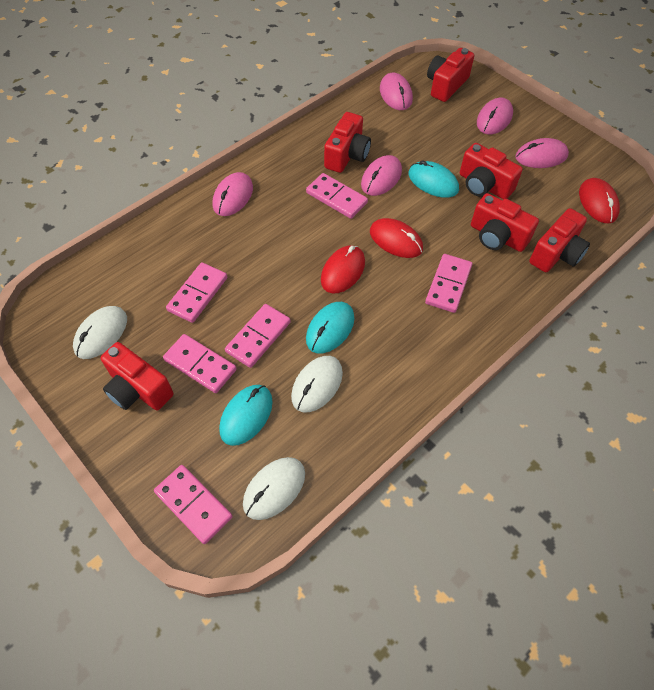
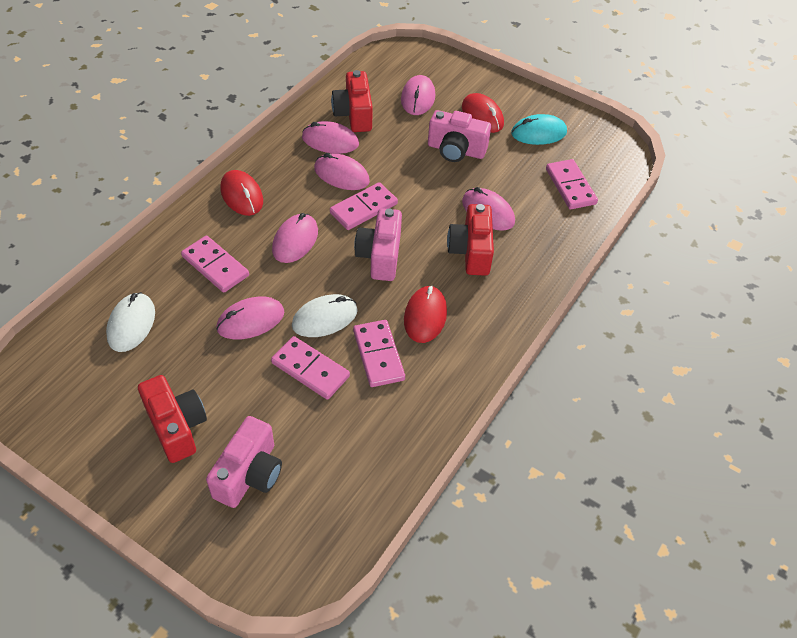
pink camera: none = 0 -> [206,416,282,508] [354,208,402,281] [428,110,491,162] = 3
pink domino: [154,465,233,544] [163,334,237,393] [166,262,227,323] [225,304,291,368] [306,173,368,219] [425,254,472,313] = 6 -> [181,236,249,293] [271,336,350,400] [330,182,398,230] [353,320,405,387] [546,159,598,209] = 5
pink mouse: [212,172,253,216] [361,155,402,196] [380,73,413,110] [477,98,513,134] [515,138,569,168] = 5 -> [216,297,284,339] [272,213,318,263] [302,121,359,154] [314,153,370,190] [401,75,435,115] [462,187,515,231] = 6
red camera: [101,342,173,410] [324,112,371,173] [427,48,474,102] [460,143,523,199] [471,193,539,252] [529,208,590,272] = 6 -> [138,375,207,463] [331,70,373,132] [447,204,494,276] = 3
turquoise mouse: [219,385,273,446] [306,302,354,353] [408,160,459,198] = 3 -> [511,114,567,145] = 1
white mouse: [73,306,127,359] [243,457,305,520] [291,356,343,412] = 3 -> [106,292,155,352] [292,294,358,337] = 2

